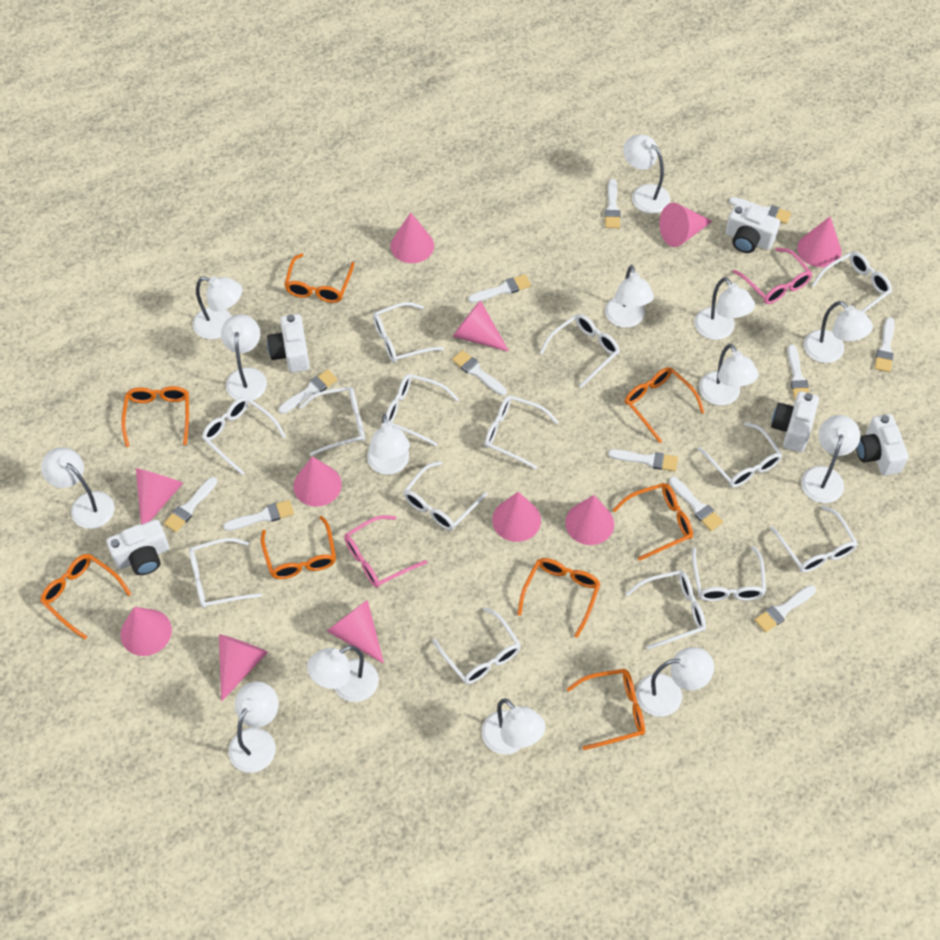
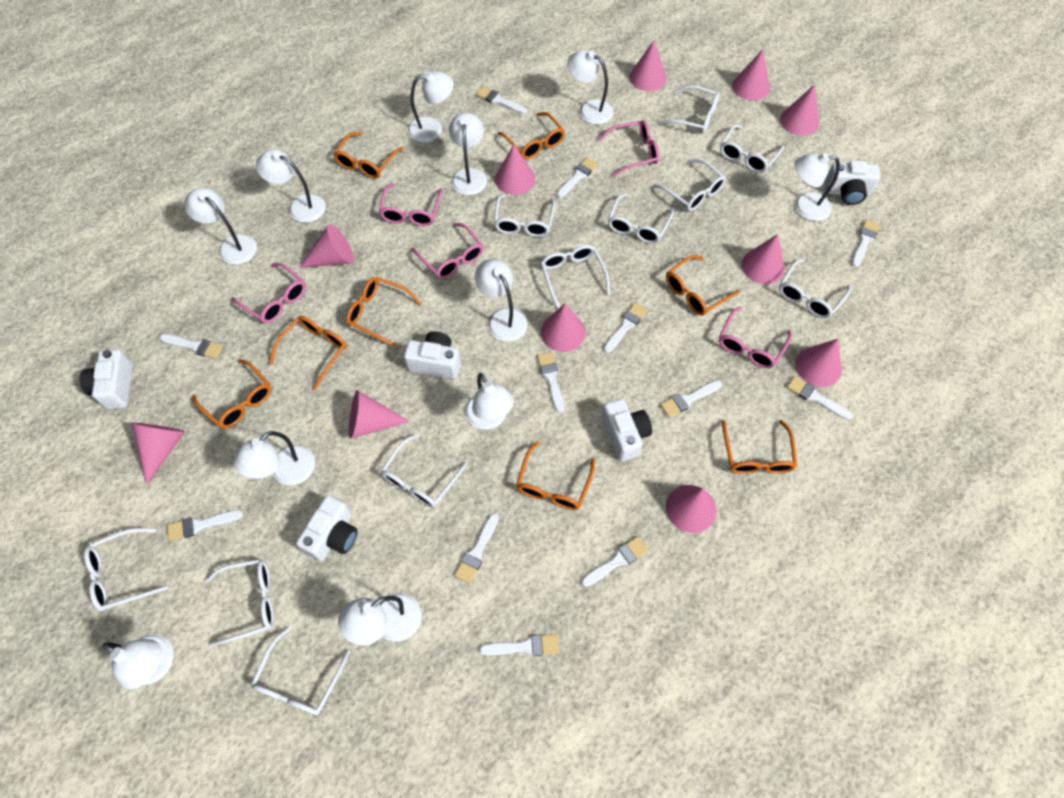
pink glasses: [344,515,427,588] [733,248,812,304] = 2 -> [232,263,306,324] [379,184,443,226] [411,223,484,279] [598,120,659,176] [719,307,792,368] = 5
white glasses: [189,538,262,608] [202,397,286,475] [299,387,365,456] [373,302,444,363] [386,374,459,446] [403,461,488,531] [433,607,521,684] [484,395,559,469] [540,314,620,388] [626,570,706,650] [692,546,766,601] [698,422,783,487] [770,505,858,572] [812,252,892,312] = 14 -> [84,528,168,611] [205,559,274,646] [251,626,350,715] [381,433,468,508] [494,194,555,237] [541,245,610,309] [608,193,674,244] [653,159,726,211] [659,85,720,133] [720,125,784,173] [779,259,851,318] = 11
white lamp: [41,447,115,529] [193,276,243,339] [221,314,267,400] [228,682,279,773] [307,645,379,702] [367,414,410,475] [482,698,545,754] [605,265,654,328] [623,135,670,214] [636,647,714,717] [694,277,755,340] [699,344,759,405] [801,415,861,503] [804,301,873,363] = 14 -> [102,634,174,690] [184,187,257,265] [233,431,315,485] [256,149,326,223] [338,593,422,645] [408,71,454,142] [449,113,487,195] [465,373,514,430] [475,259,527,342] [567,50,614,125] [795,153,840,221] = 11

